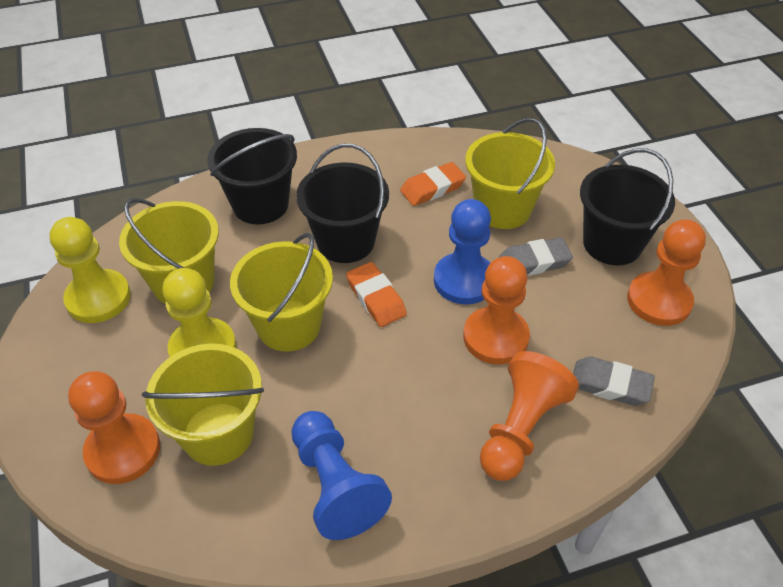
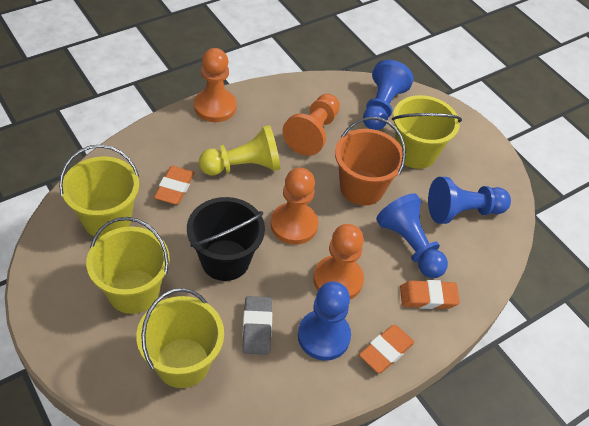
black bucket: [207,128,297,224] [296,143,389,263] [580,148,675,265] = 3 -> [187,197,265,281] = 1
blue pawn: [291,411,392,540] [434,199,491,304] = 2 -> [298,282,351,361] [363,60,414,130] [376,193,448,278] [428,177,511,224] = 4
grey eraser: [499,237,573,276] [573,356,655,406] = 2 -> [242,296,272,355] = 1
orange bucket: none = 0 -> [335,117,406,206] = 1
orange eraser: [346,262,407,327] [400,162,466,206] = 2 -> [154,166,195,205] [359,325,415,373] [400,280,460,309] = 3
yellow pawn: [50,217,131,323] [162,268,236,357] = 2 -> [199,125,280,175] = 1

